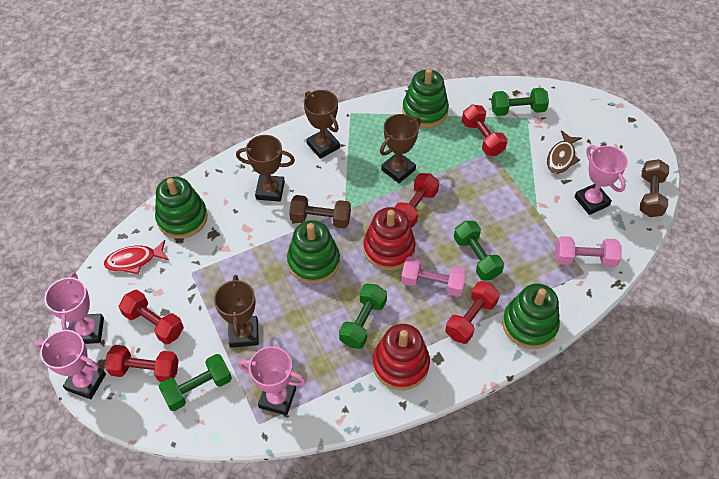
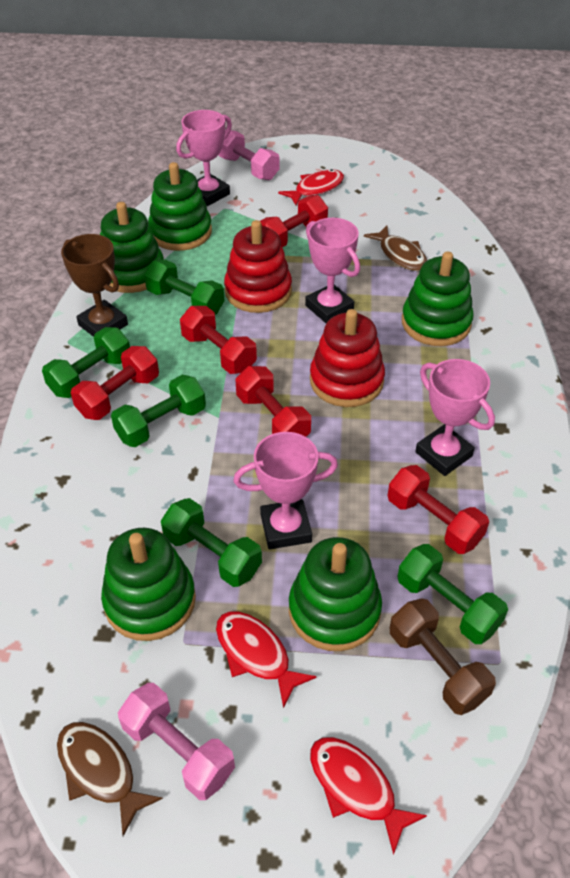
brown dumbbell: [289,195,351,228] [640,159,669,217] = 2 -> [390,598,496,715] = 1
brown fish: [547,130,582,174] = 1 -> [57,722,163,836] [364,226,427,271] = 2
brown trophy: [214,275,259,348] [236,135,295,202] [304,90,340,159] [380,114,421,183] = 4 -> [61,234,128,337] = 1
green dumbbell: [158,354,232,411] [339,284,387,349] [454,221,504,280] [491,88,549,116] = 4 -> [42,327,130,398] [111,375,206,447] [144,260,224,315] [161,498,262,587] [397,544,508,644] = 5
green stacking toy: [155,177,208,239] [287,220,340,284] [402,68,449,128] [502,284,560,349] = 4 -> [100,202,164,293] [101,528,196,641] [148,162,212,251] [289,537,382,651] [402,252,473,346] = 5
red fish: [104,240,169,274] = 1 -> [216,611,317,708] [278,169,344,206] [310,737,427,855] = 3

